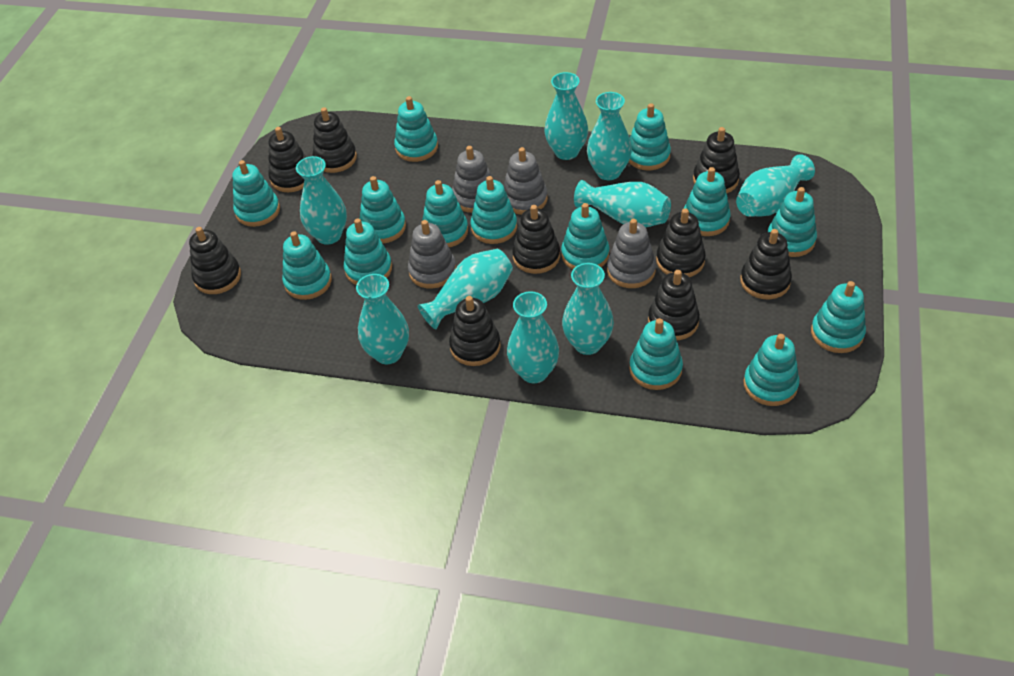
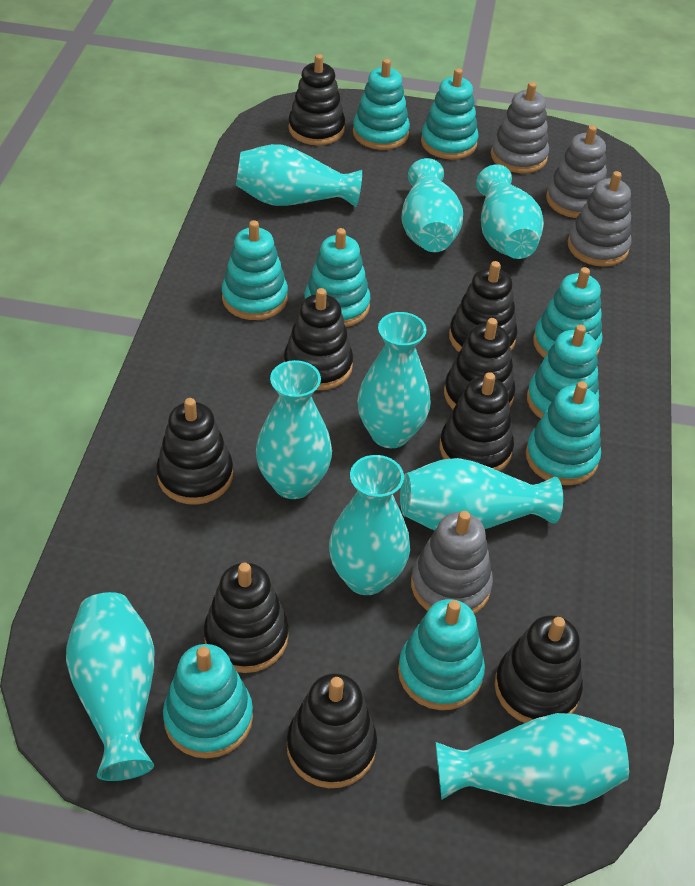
turquoise stacking toy: [233,160,280,227] [282,231,332,300] [344,218,392,285] [360,176,406,244] [394,96,438,162] [422,180,468,247] [470,176,517,244] [561,203,609,269] [629,103,671,170] [629,318,683,390] [684,167,730,236] [744,334,799,406] [768,187,817,257] [811,281,866,353] = 14 -> [163,644,253,759] [222,220,288,320] [305,228,371,327] [353,59,410,150] [398,599,485,710] [421,68,478,159] [526,381,601,485] [527,325,599,419] [533,267,603,358] = 9

